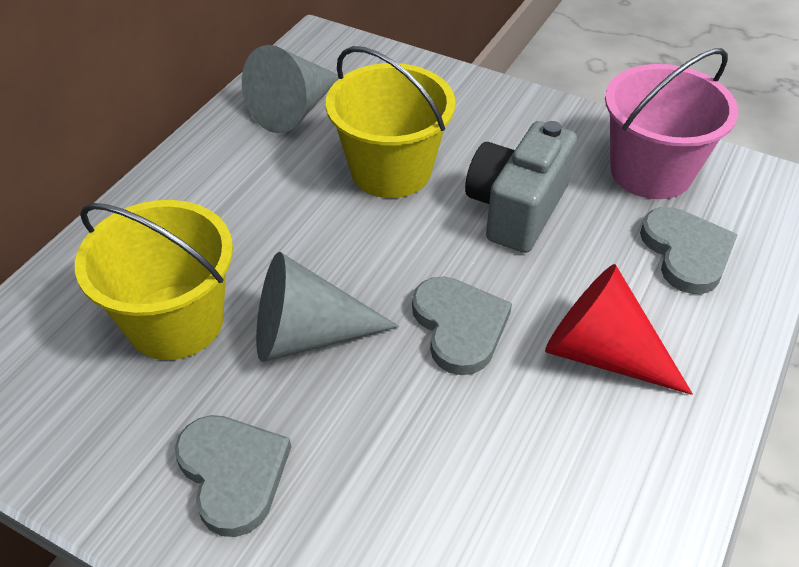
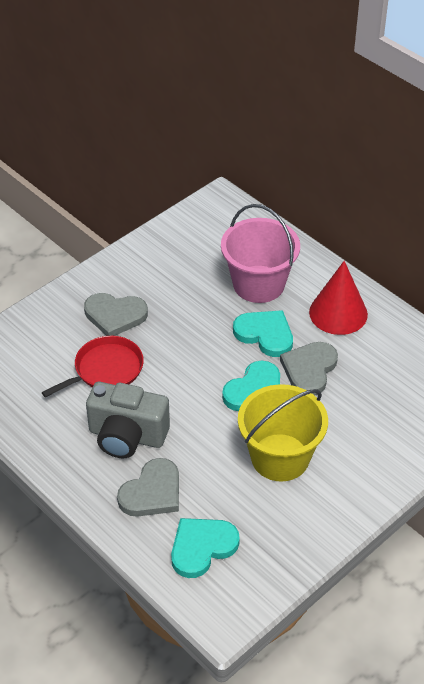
grey cone: [242,45,339,133] [256,252,399,362] = 2 -> none = 0
red pan: none = 0 -> [42,336,144,397] = 1
turquoise heart: none = 0 -> [171,518,240,578] [222,361,280,411] [233,310,293,357] = 3
yellow bucket: [75,200,233,360] [326,46,456,198] = 2 -> [238,384,328,482] = 1

